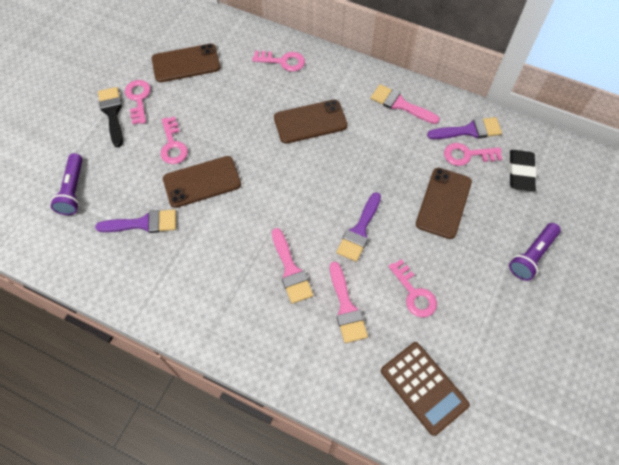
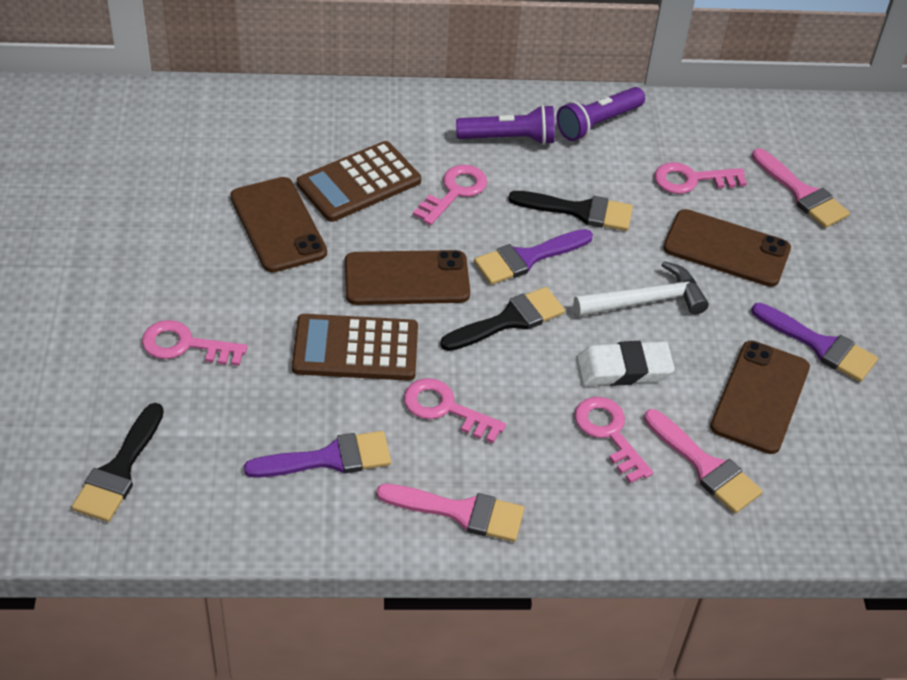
black brush: [98,87,123,147] = 1 -> [72,403,164,522] [440,287,565,351] [509,191,633,231] = 3
black eraser: [509,150,537,191] = 1 -> none = 0
brown calculator: [381,342,470,436] = 1 -> [292,314,418,381] [297,141,421,222] = 2
white eraser: none = 0 -> [576,341,675,386] = 1
white hammer: none = 0 -> [574,261,709,317] = 1

